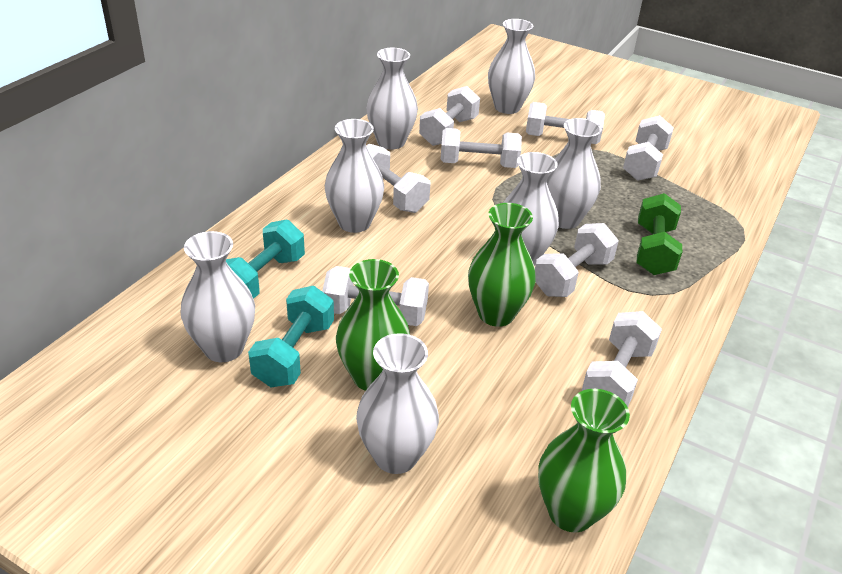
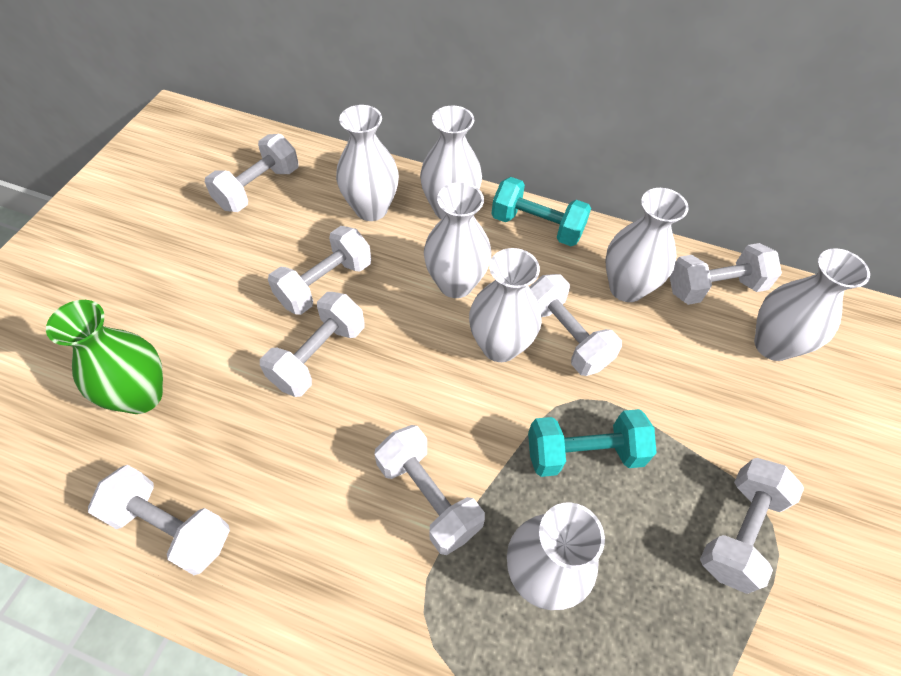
green dumbbell: [637,193,682,275] = 1 -> none = 0
green vase: [336,259,410,391] [468,203,536,327] [538,389,630,532] = 3 -> [46,300,163,414] = 1

